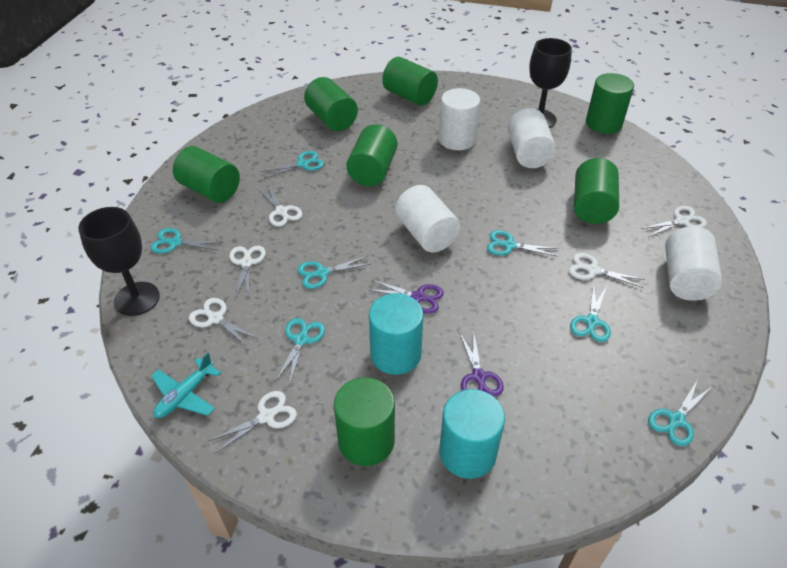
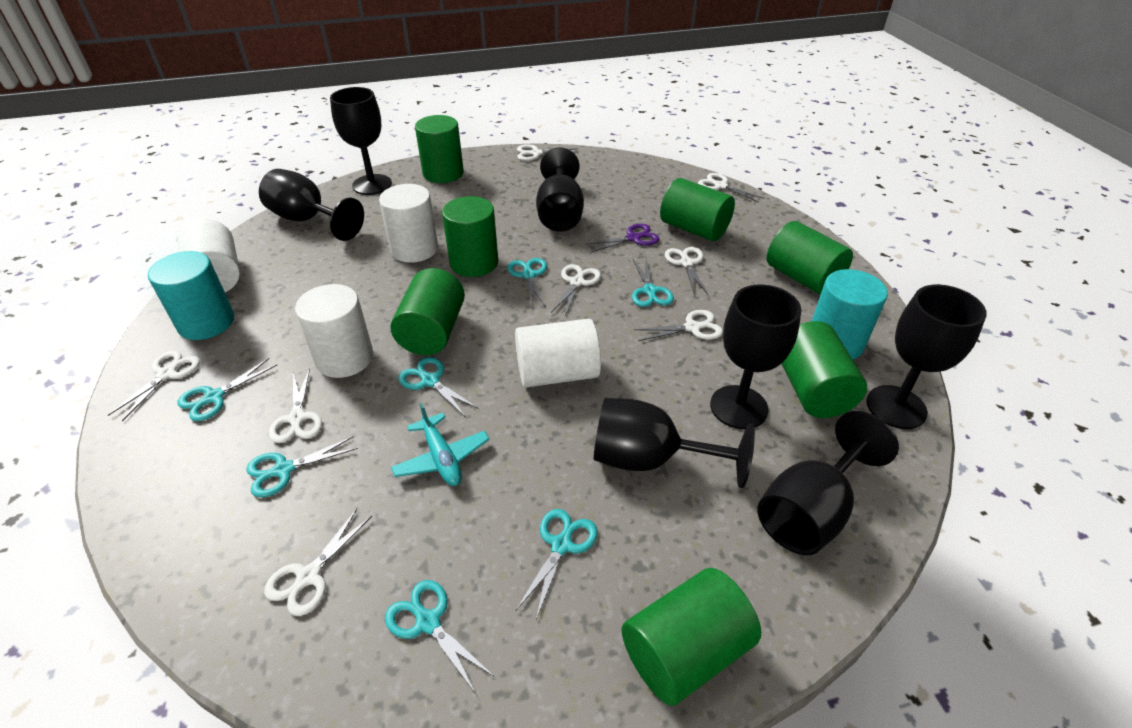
black goblet: [78,207,160,316] [529,38,572,128] = 2 -> [259,169,364,241] [330,87,392,195] [536,148,584,232] [594,398,755,488] [710,284,801,429] [757,411,899,555] [866,284,987,429] = 7
purple scissors: [369,280,444,314] [460,330,504,396] = 2 -> [585,224,659,252] = 1
white scissors: [189,298,258,347] [208,391,297,453] [229,246,266,299] [258,185,302,227] [569,253,645,288] [641,206,707,237] = 6 -> [108,350,200,421] [264,509,372,616] [269,368,322,443] [517,144,579,161] [551,264,601,316] [634,310,723,341] [665,247,708,294] [698,173,765,203] = 8

